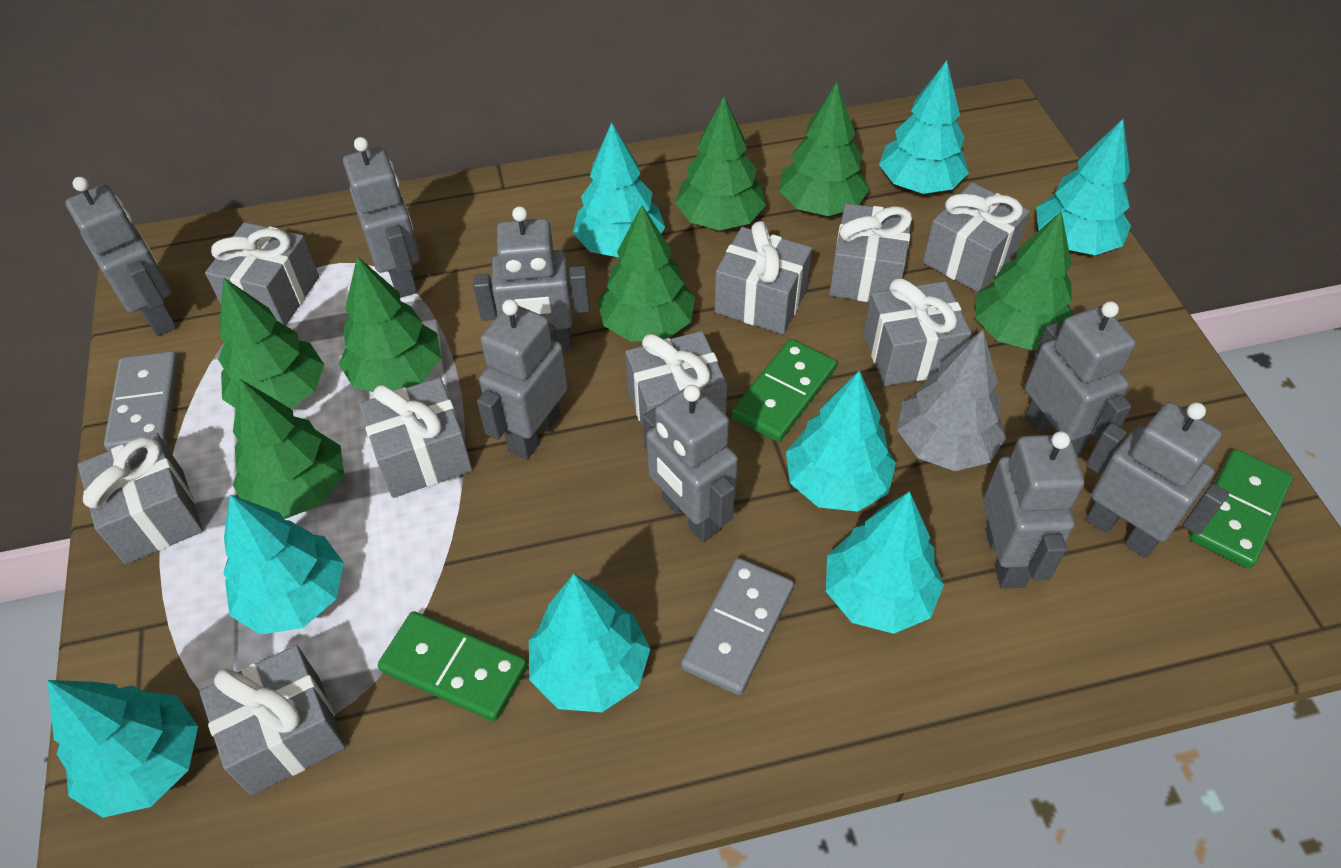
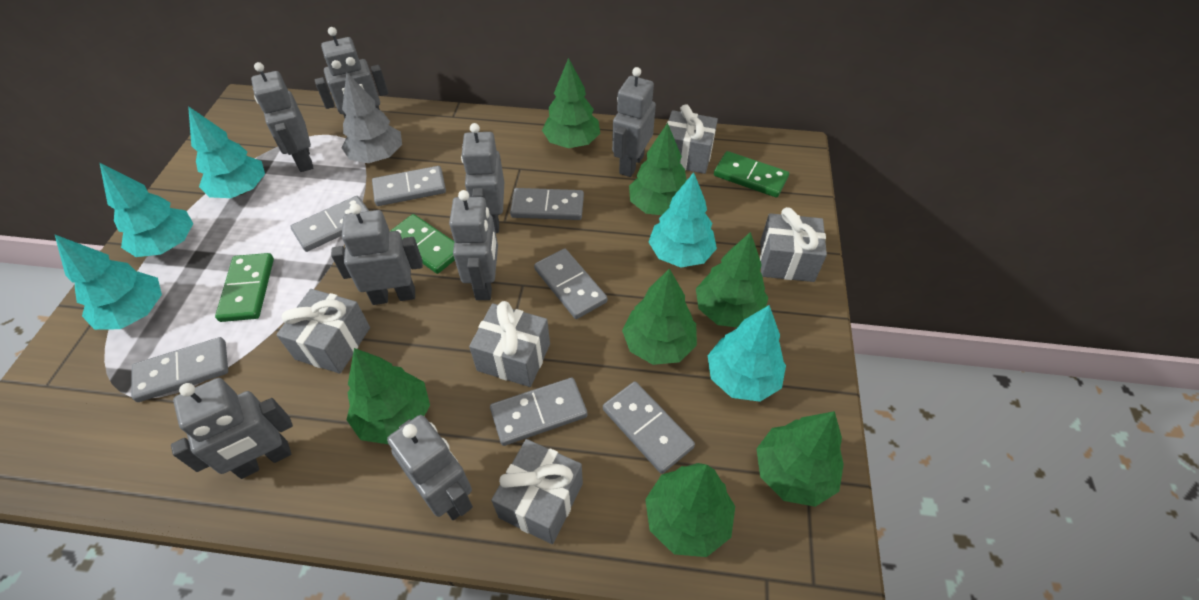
grey domino: [104,351,179,451] [681,558,794,695] = 2 -> [131,337,228,402] [290,196,369,252] [372,166,446,206] [490,378,587,446] [510,188,584,220] [534,248,607,319] [603,381,695,474] = 7
grey gift: [78,433,203,564] [200,645,346,795] [205,222,319,326] [359,378,472,498] [626,331,727,427] [715,221,812,334] [829,203,912,302] [863,278,971,386] [923,182,1030,292] = 9 -> [276,289,370,374] [469,301,550,387] [491,439,583,544] [667,104,718,174] [760,207,827,282] = 5
turquoise tree: [47,680,198,818] [223,494,344,635] [529,574,650,712] [573,122,665,257] [786,371,896,512] [826,491,944,634] [879,60,969,194] [1036,119,1131,255] = 8 -> [54,234,162,330] [99,162,193,257] [188,106,265,198] [649,172,717,267] [708,305,786,402] = 5

